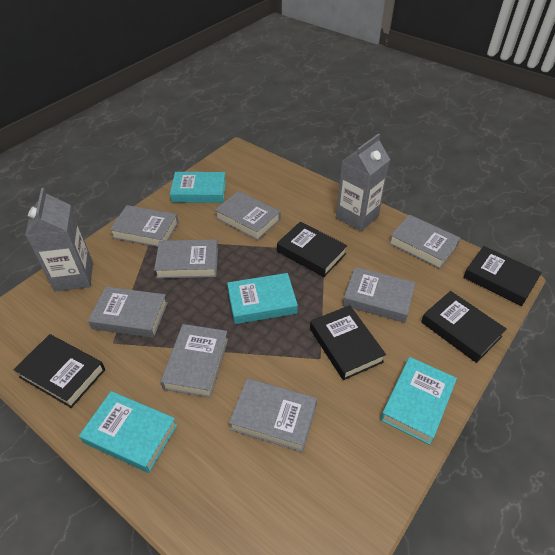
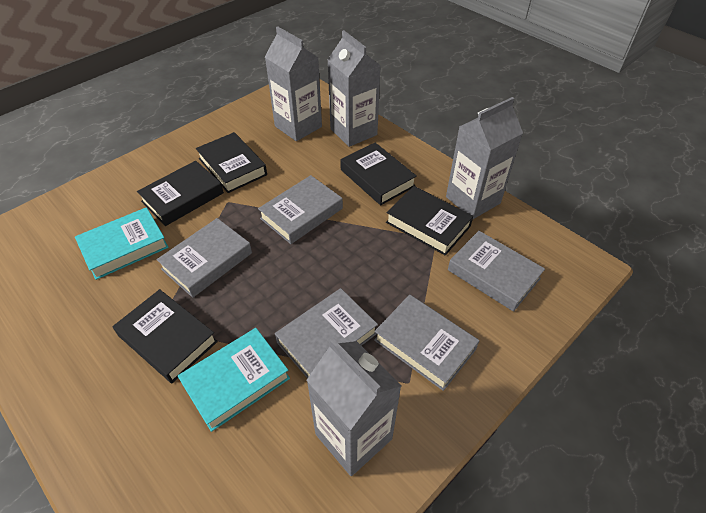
grey book: [88,287,168,338] [110,205,179,247] [154,239,218,279] [161,324,228,398] [215,191,280,241] [229,378,317,452] [343,267,415,323] [389,214,460,269] = 8 -> [156,218,252,298] [258,175,343,244] [275,288,378,378] [374,295,479,391] [448,231,545,312] = 5
grey carton: [25,188,93,292] [336,134,390,232] = 2 -> [265,26,322,141] [306,338,401,476] [327,30,381,147] [446,97,523,219] = 4
turquoise book: [79,391,177,473] [170,172,226,203] [227,273,298,324] [380,357,457,445] = 4 -> [75,207,169,280] [178,328,290,432] = 2

